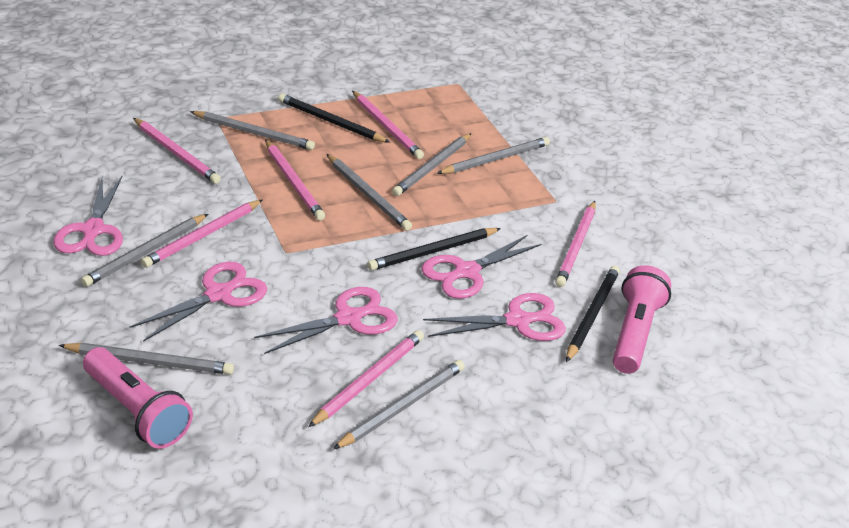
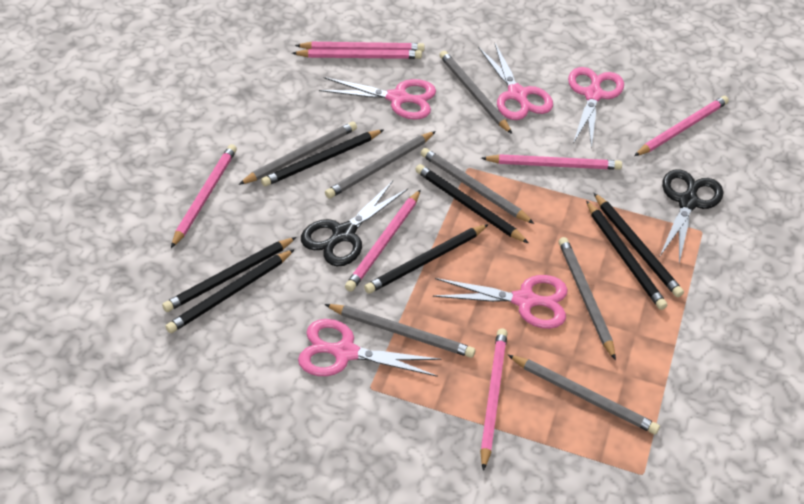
black pencil: [278,94,390,143] [367,228,501,271] [566,266,620,362] = 3 -> [162,237,296,312] [166,249,295,333] [261,129,384,186] [364,224,489,294] [415,164,528,243] [586,200,667,310] [594,193,684,297] = 7
black scissors: none = 0 -> [301,181,408,266] [660,169,723,263] = 2
pink flashlight: [83,347,193,449] [613,265,671,374] = 2 -> none = 0
pink pencil: [133,118,221,184] [141,200,262,268] [265,139,325,220] [308,330,424,427] [352,91,424,159] [555,201,596,287] = 6 -> [171,144,237,248] [292,49,422,59] [295,42,425,52] [345,189,421,292] [480,329,507,471] [481,154,622,170] [634,96,729,156] = 7

